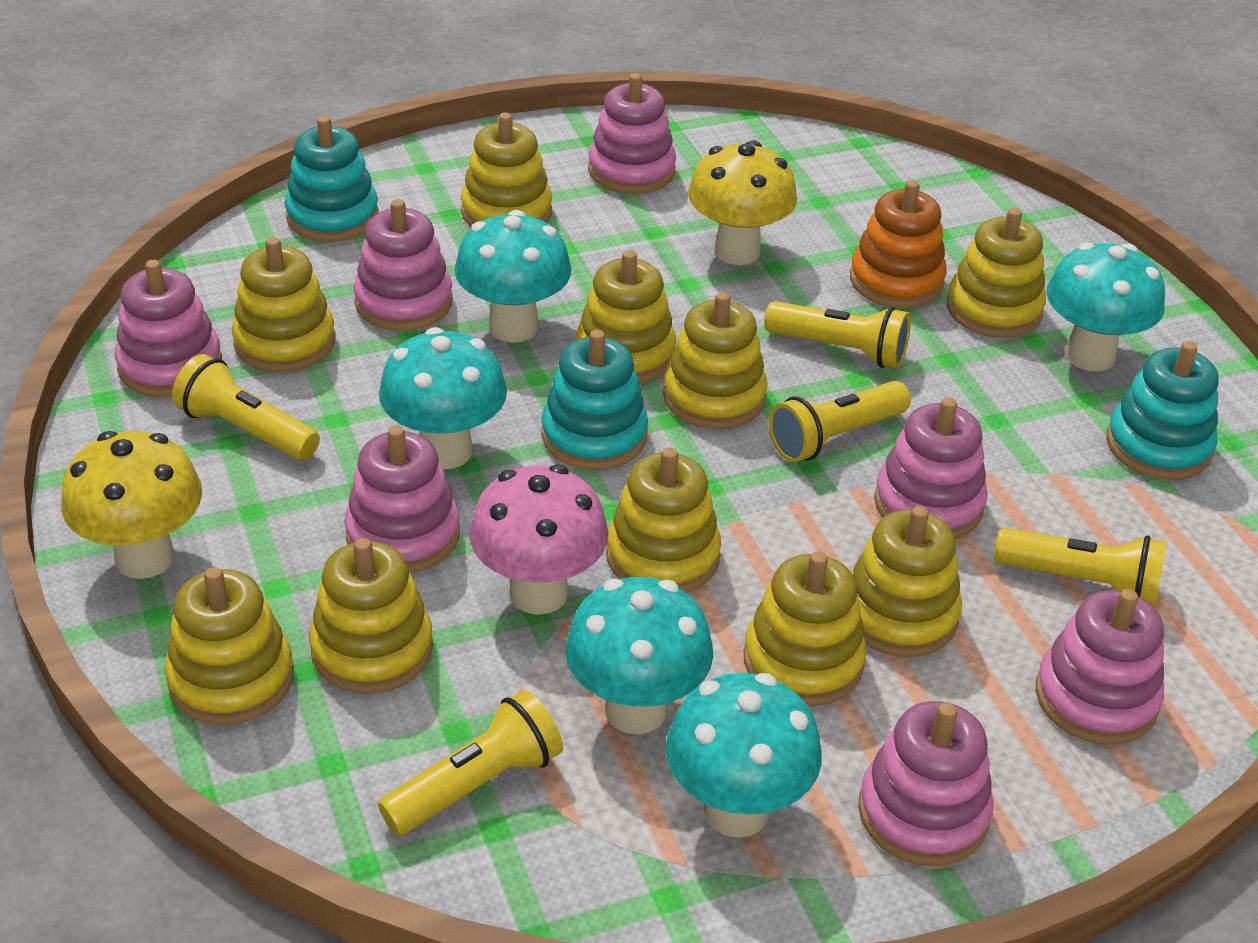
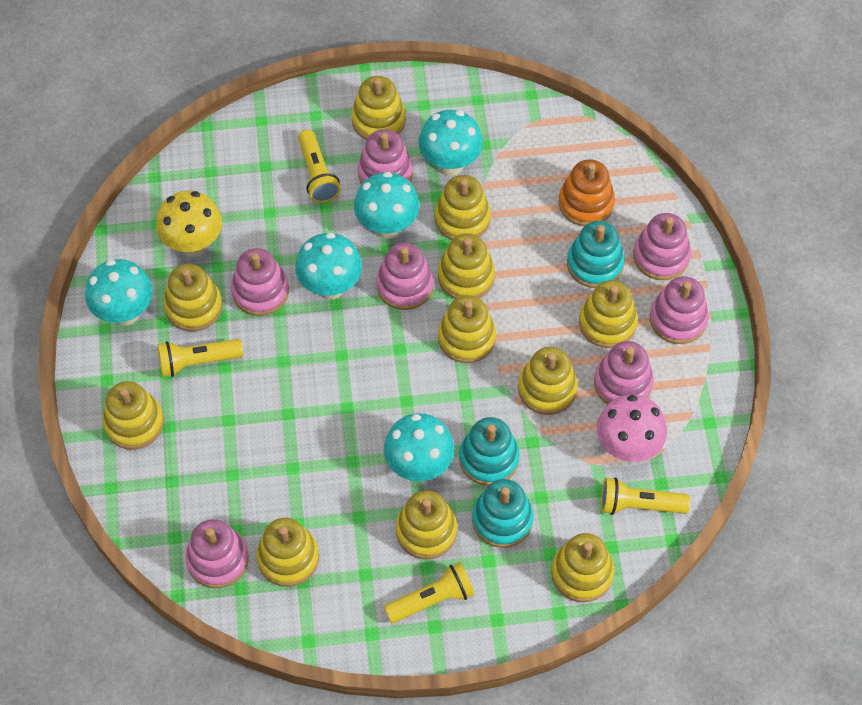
yellow flashlight: [172,354,320,461] [378,690,563,835] [764,301,911,368] [768,381,911,462] [994,528,1167,606] = 5 -> [158,339,243,377] [298,130,341,203] [384,562,475,623] [601,477,690,515] = 4
yellow mushroom: [61,431,202,579] [688,141,797,265] = 2 -> [156,190,222,257] = 1
yellow stacking toy: [165,567,294,725] [232,237,335,373] [309,538,433,694] [461,113,552,227] [576,250,676,384] [606,447,721,593] [663,292,768,429] [744,551,867,706] [851,506,962,657] [947,208,1046,338] = 10 -> [103,381,164,450] [164,264,222,331] [256,518,319,587] [351,76,406,140] [396,490,457,559] [435,175,491,240] [438,233,495,299] [438,295,496,363] [518,347,578,415] [551,533,614,602] [579,280,638,348] = 11

